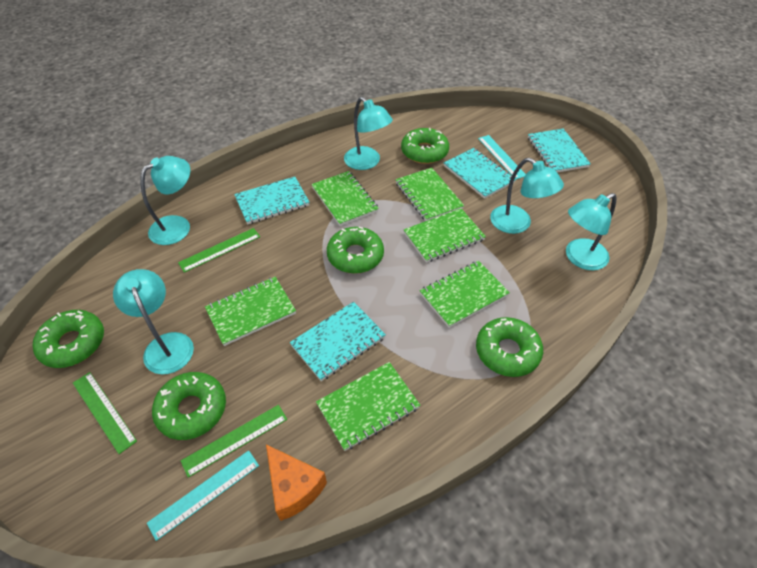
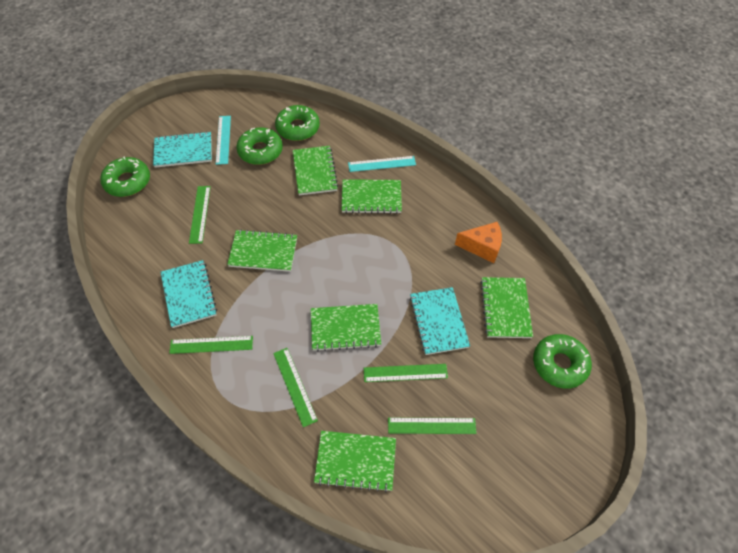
green donut: [33,310,104,368] [152,372,226,440] [327,227,384,274] [401,128,449,164] [476,317,543,377] = 5 -> [100,156,150,197] [236,127,283,165] [275,105,320,141] [533,334,592,389] = 4
green ruler: [73,372,137,454] [178,228,260,273] [181,405,287,478] = 3 -> [169,336,253,354] [189,186,211,244] [273,348,318,427] [364,364,448,382] [388,418,477,434] = 5
turquoise lamp: [113,269,194,374] [141,156,190,245] [344,97,393,170] [490,158,564,234] [566,193,617,271] = 5 -> none = 0
turquoise notebook: [234,177,310,224] [290,302,386,381] [444,148,516,199] [528,129,591,173] = 4 -> [153,131,212,168] [160,260,217,328] [409,287,470,355] = 3

